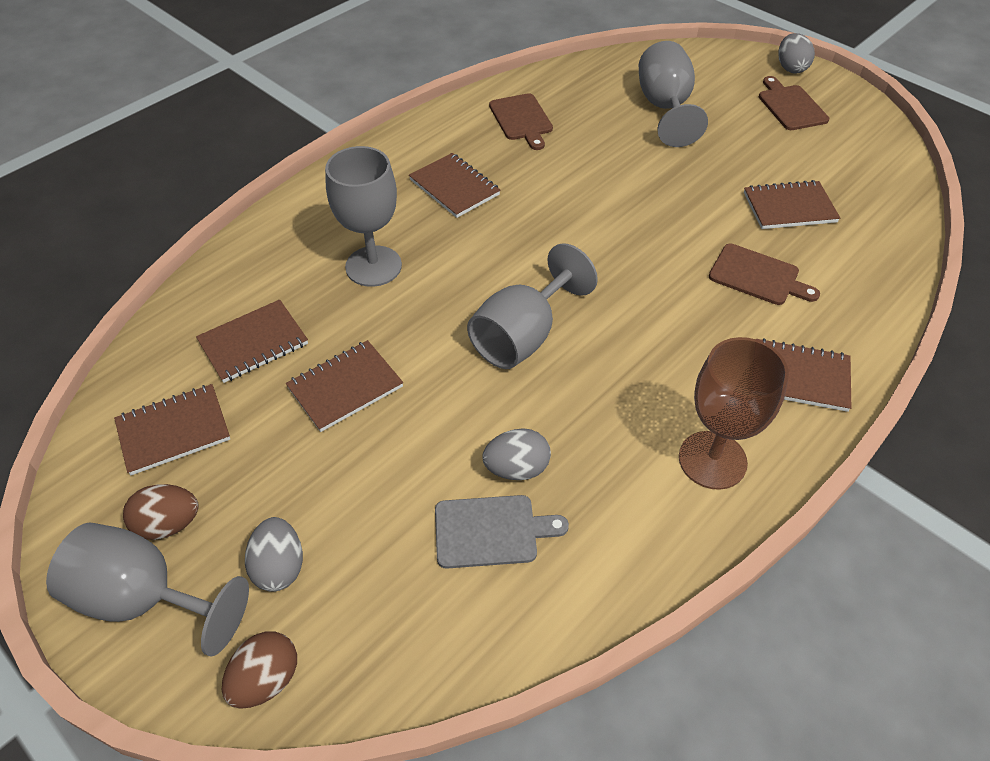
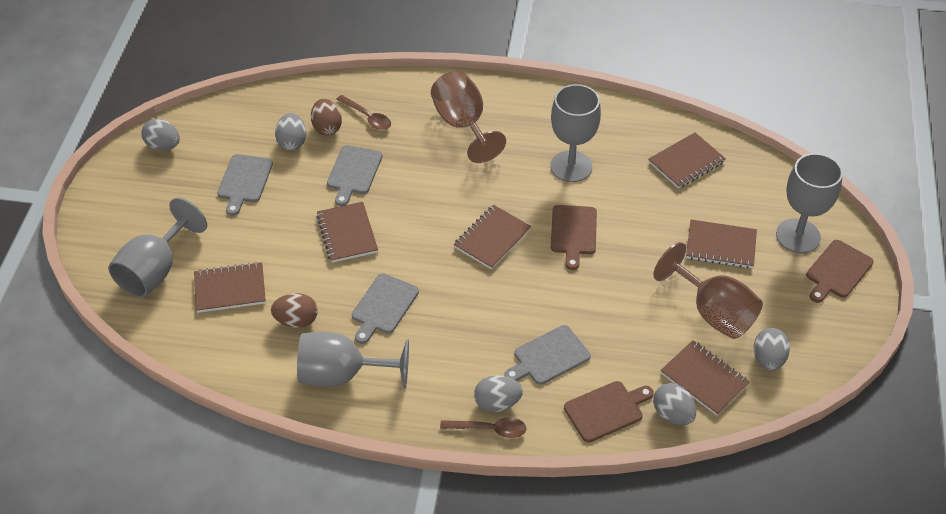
brown goblet: [679,337,789,490] = 1 -> [431,71,506,163] [653,242,763,339] = 2
brown spoon: none = 0 -> [336,95,391,130] [440,417,527,438] = 2
grey cutting board: [435,495,569,568] = 1 -> [217,154,273,216] [327,145,382,206] [352,273,419,344] [504,325,591,385] = 4
grey egg: [245,517,303,592] [482,428,551,480] [778,33,815,74] = 3 -> [141,119,180,151] [275,113,306,151] [474,375,523,412] [653,383,696,425] [754,328,790,371] = 5

